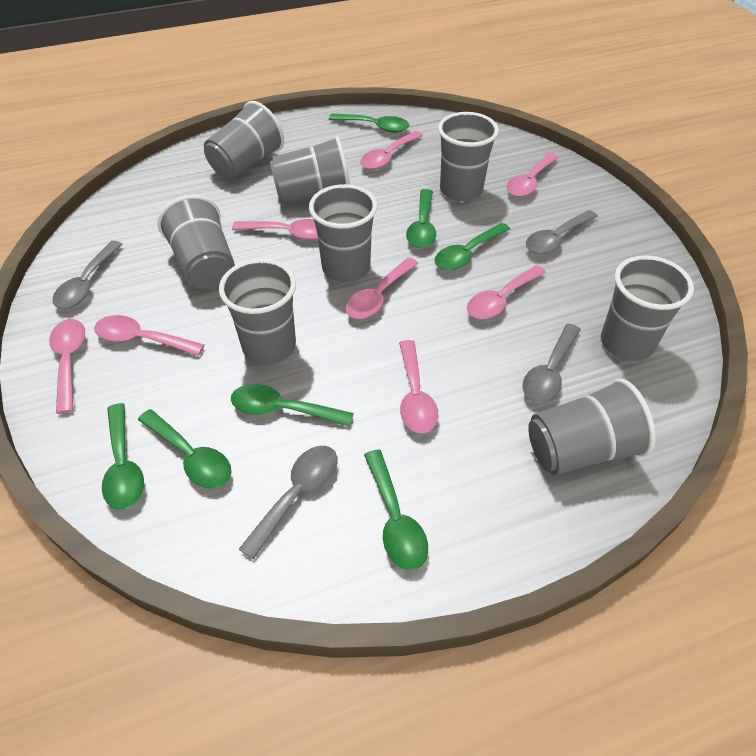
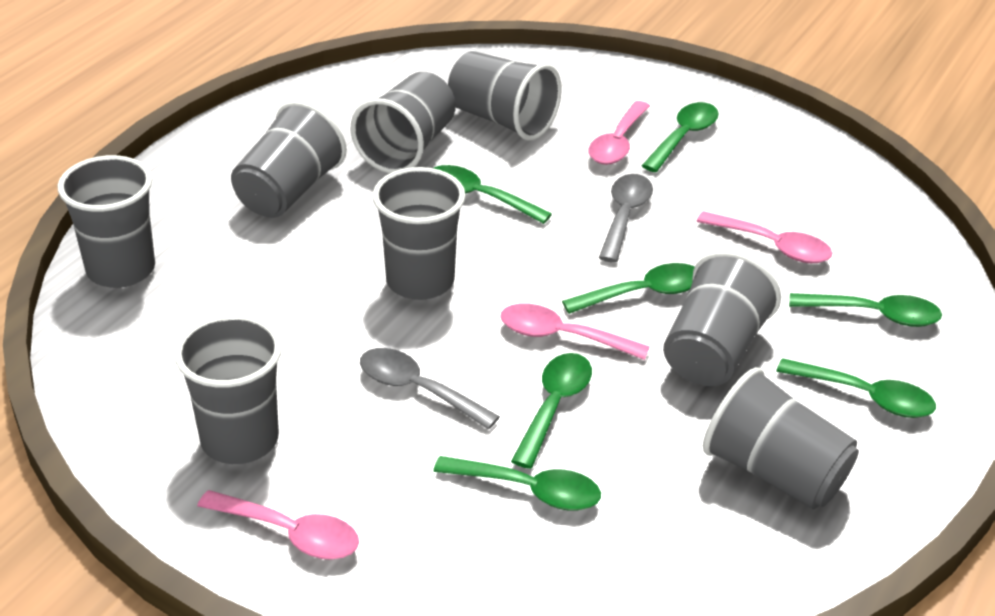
grey spoon: [52,241,123,308] [239,446,337,560] [522,324,581,403] [526,210,598,254] = 4 -> [360,348,500,430] [599,174,653,262] = 2
pink spoon: [49,319,85,414] [94,315,205,356] [232,219,318,240] [346,257,418,319] [360,131,423,170] [399,340,438,434] [467,265,546,319] [506,153,559,197] = 8 -> [197,490,359,560] [500,304,650,360] [589,101,650,165] [696,211,832,263] = 4

